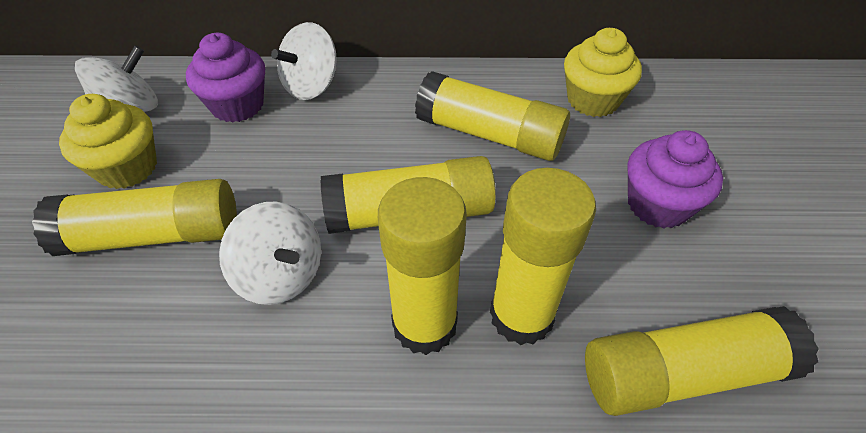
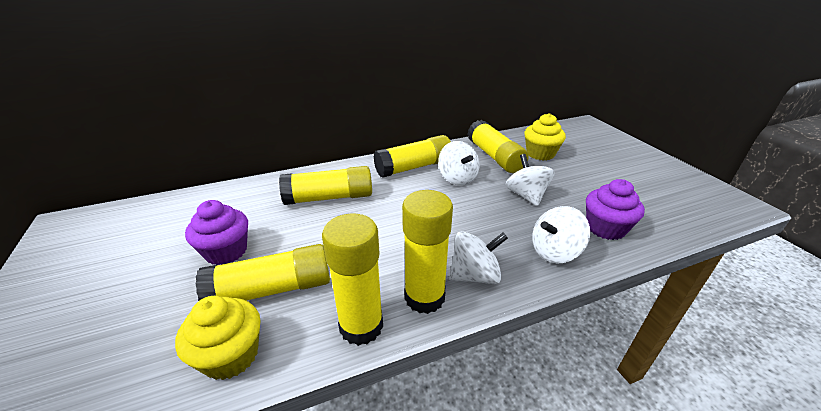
white spinning top: [75,45,158,112] [219,202,321,305] [271,22,337,100] = 3 -> [438,141,480,186] [449,231,508,284] [506,154,555,206] [532,206,590,264] = 4

